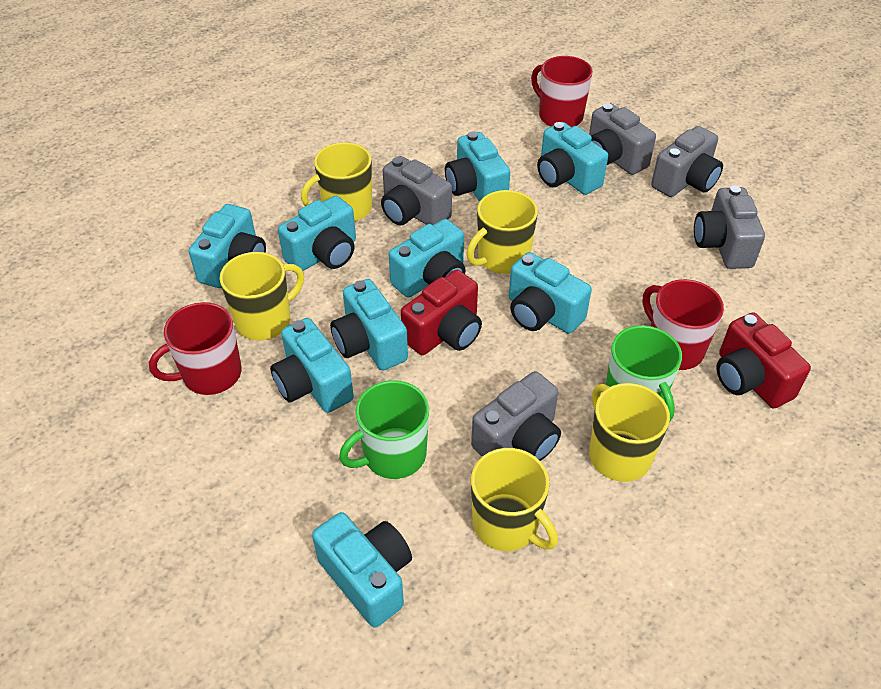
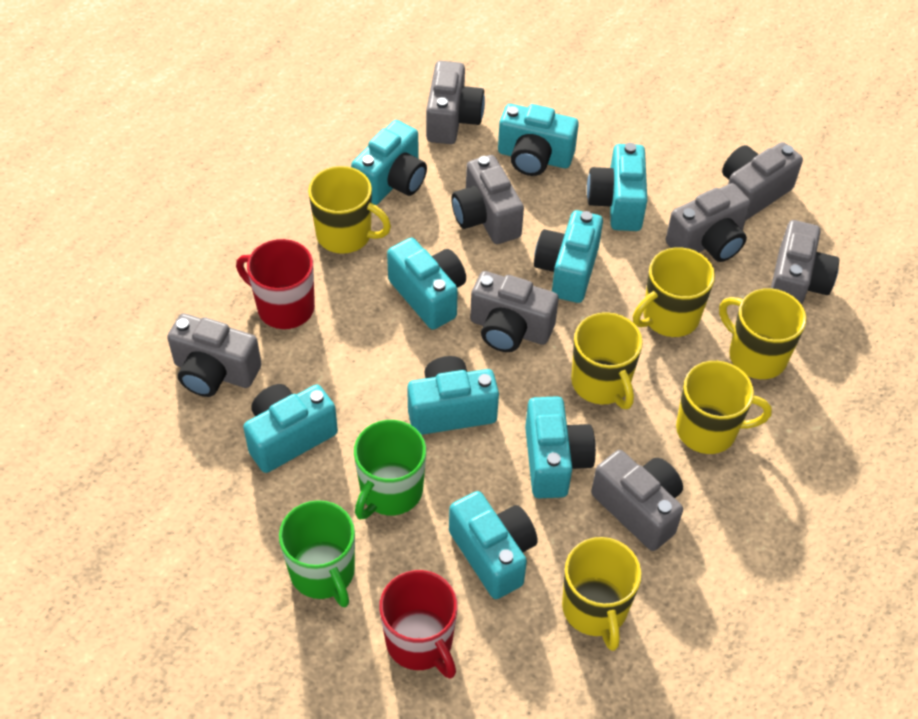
grey camera: [381,156,452,226] [471,371,561,461] [589,103,656,175] [651,126,723,197] [694,185,765,269] = 5 -> [167,314,262,397] [426,61,485,144] [451,155,524,244] [470,271,559,352] [591,450,683,551] [666,183,750,262] [722,142,803,220] [771,220,839,305] = 8
red camera: [401,270,482,355] [716,313,811,408] = 2 -> none = 0
red mug: [149,302,242,395] [531,56,593,127] [643,279,724,370] = 3 -> [236,239,315,329] [379,570,458,678] = 2
yellow mug: [220,252,304,340] [301,142,372,221] [466,190,538,274] [471,448,558,551] [589,383,670,482] = 5 -> [308,166,391,254] [562,537,642,651] [571,312,643,409] [633,247,715,337] [676,361,771,454] [719,288,807,379] = 6

